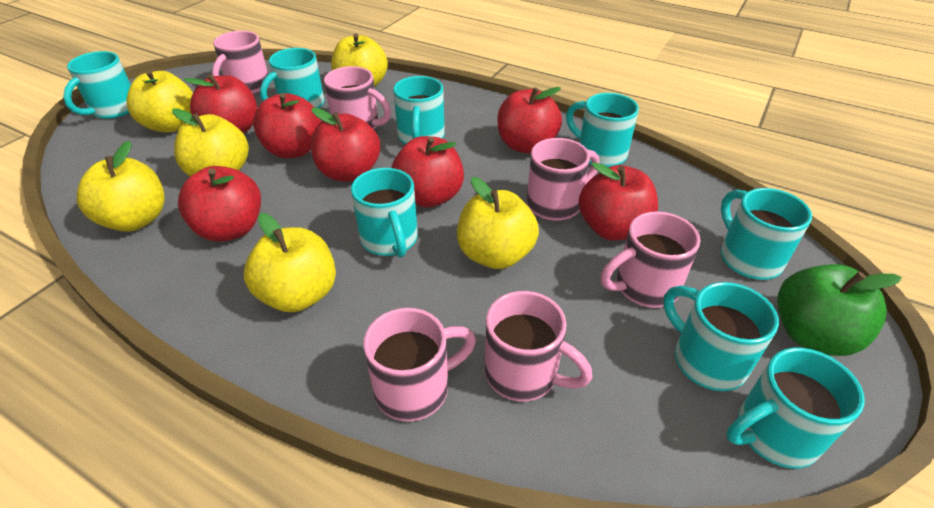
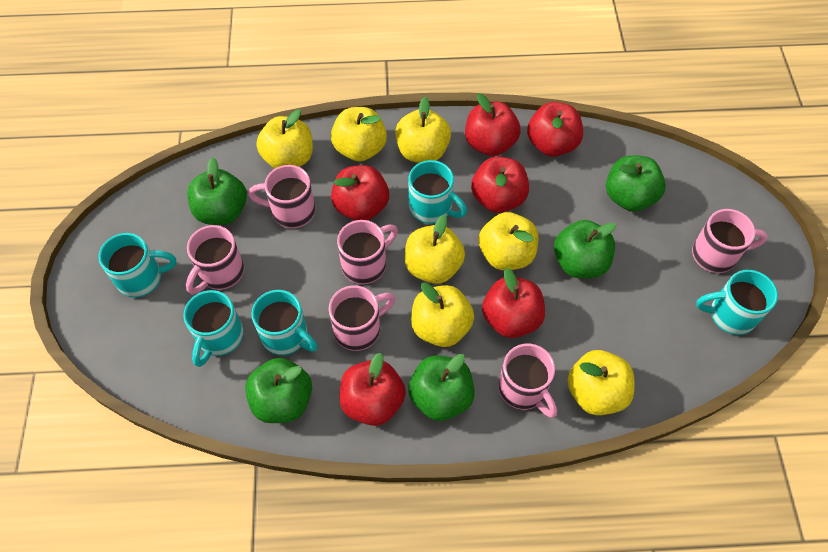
green apple: [777,264,902,356] = 1 -> [187,157,247,225] [245,358,312,423] [408,354,475,421] [554,220,616,278] [606,155,666,211] = 5
red apple: [178,166,261,242] [184,74,257,133] [253,93,321,158] [311,108,380,181] [391,136,464,208] [498,87,562,153] [579,162,658,241] = 7 -> [331,165,389,220] [340,353,406,426] [465,94,521,156] [471,157,529,213] [482,268,545,338] [527,102,583,157] = 6
turquoise mug: [63,51,131,119] [260,48,325,108] [351,168,418,258] [393,76,445,144] [566,93,639,167] [663,282,779,391] [720,188,812,280] [726,348,865,468] = 8 -> [99,233,176,298] [183,290,244,367] [251,290,318,355] [408,160,467,224] [696,270,778,335] = 5
yellow apple: [77,141,165,232] [126,70,193,132] [172,108,249,177] [244,213,336,312] [331,33,388,87] [457,177,539,269] = 6 -> [256,109,313,168] [331,107,387,162] [395,97,451,163] [405,215,465,284] [411,283,474,347] [478,212,538,270] [567,350,634,415] = 7

